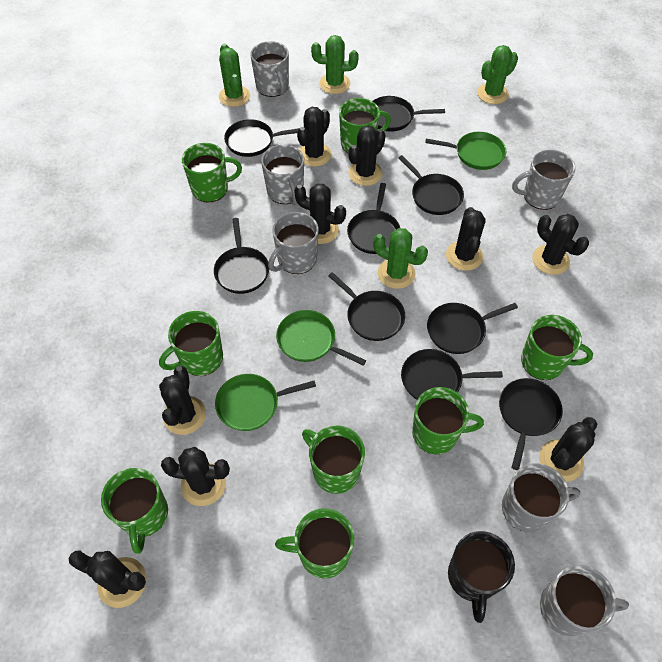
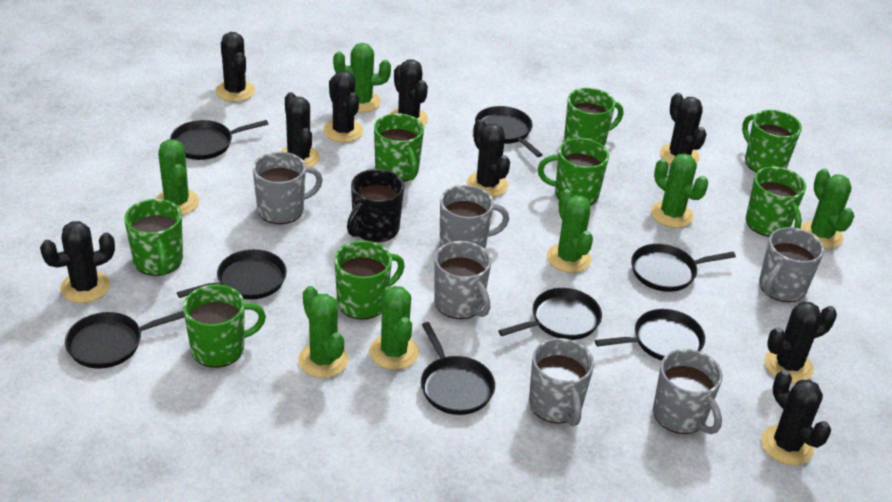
black pan: [214,218,269,294] [224,119,300,157] [328,272,405,341] [347,183,400,254] [373,96,445,132] [399,155,464,215] [401,349,503,400] [427,303,518,354] [499,378,563,470] = 9 -> [65,311,184,369] [170,120,268,160] [177,249,287,300] [421,322,495,415] [475,106,543,157] [498,288,602,340] [595,309,705,361] [631,244,736,292] = 8
green cactus: [219,44,250,107] [311,35,359,94] [373,228,428,289] [477,45,518,104] = 4 -> [155,139,199,215] [298,286,349,378] [333,43,391,113] [369,286,419,370] [547,189,593,273] [651,154,708,228] [800,168,854,249] = 7
green pan: [215,374,316,431] [276,310,366,366] [425,132,506,170] = 3 -> none = 0

